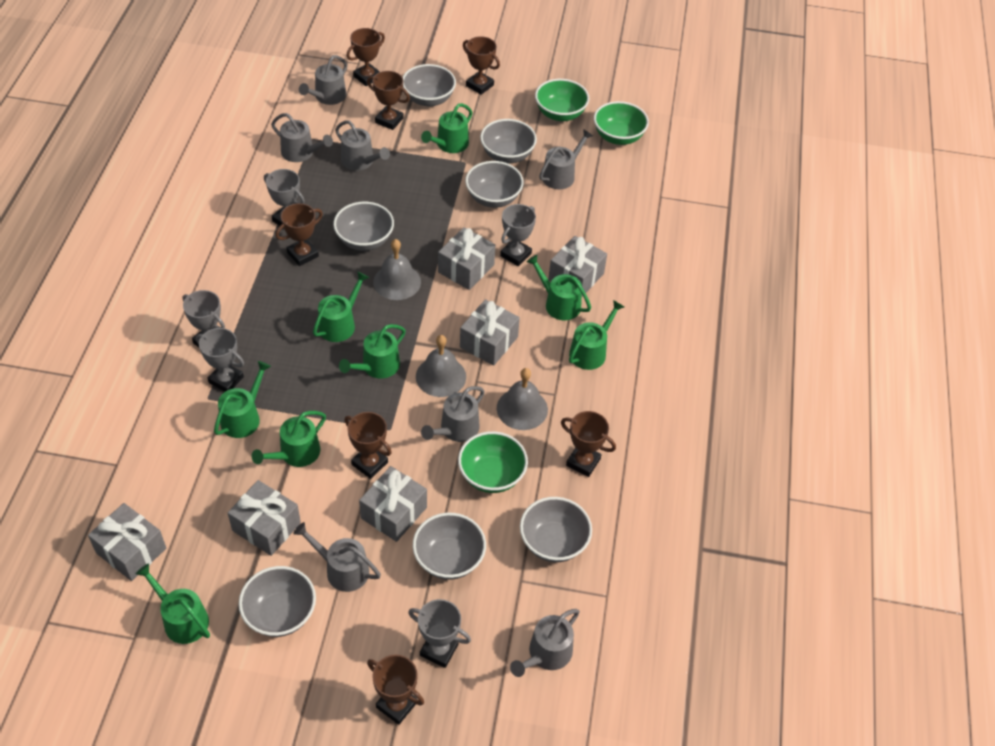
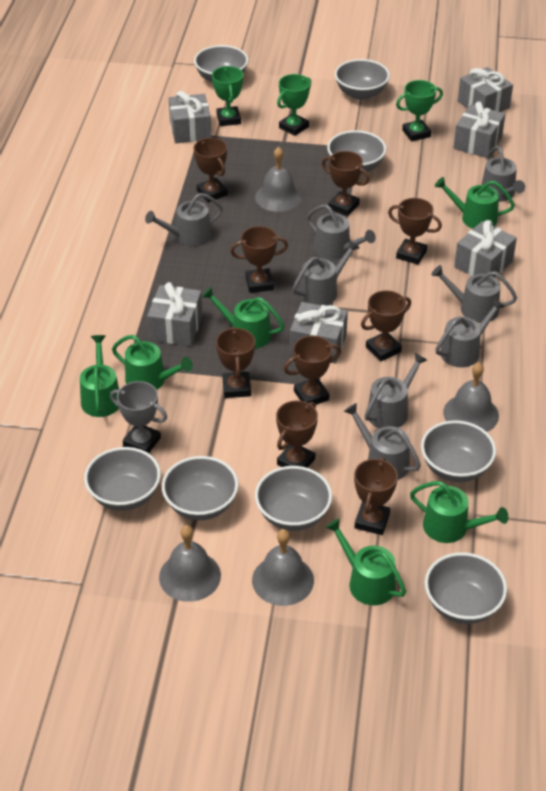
brown trophy: [275,203,323,266] [344,412,392,479] [347,28,385,86] [367,71,410,130] [367,655,424,725] [463,36,500,95] [561,411,616,477] = 7 -> [194,138,228,202] [216,327,255,398] [230,226,288,293] [276,401,318,468] [283,336,341,405] [322,151,370,216] [354,457,398,535] [361,290,411,361] [388,198,442,265] = 9
green bowl: [458,431,528,493] [535,79,589,121] [594,101,649,145] = 3 -> none = 0
green trophy: none = 0 -> [212,66,243,126] [277,74,311,136] [396,80,443,141] = 3
green watering can: [136,563,210,644] [214,361,271,438] [252,411,326,467] [313,271,369,342] [339,324,406,378] [421,103,473,153] [526,255,591,320] [569,300,624,370] = 8 -> [80,335,119,417] [112,335,193,389] [202,287,284,349] [325,518,406,605] [410,481,509,543] [435,177,515,229] = 6
grey bell: [373,239,421,300] [416,335,466,397] [497,368,548,430] = 3 -> [159,525,221,602] [252,529,314,606] [255,147,302,212] [443,362,499,432] = 4
grey bowl: [239,566,316,637] [333,202,394,251] [403,64,456,106] [413,513,486,580] [465,161,524,208] [480,119,537,163] [520,497,592,562] = 7 -> [84,447,161,511] [162,456,239,520] [194,45,248,83] [255,466,332,531] [327,130,386,174] [335,59,390,100] [421,420,496,482] [425,552,507,624] = 8
grey trophy: [182,290,225,347] [196,328,244,392] [264,169,305,228] [408,599,471,668] [500,204,536,266] = 5 -> [110,381,167,453] = 1
grey watering can: [271,113,333,162] [293,522,381,592] [299,55,347,105] [335,120,390,171] [421,386,485,442] [510,609,580,677] [539,129,593,189] = 7 -> [145,193,223,247] [292,240,360,305] [307,204,376,260] [344,403,421,480] [365,353,427,428] [431,265,517,323] [435,298,505,367] [481,146,525,202] = 8

